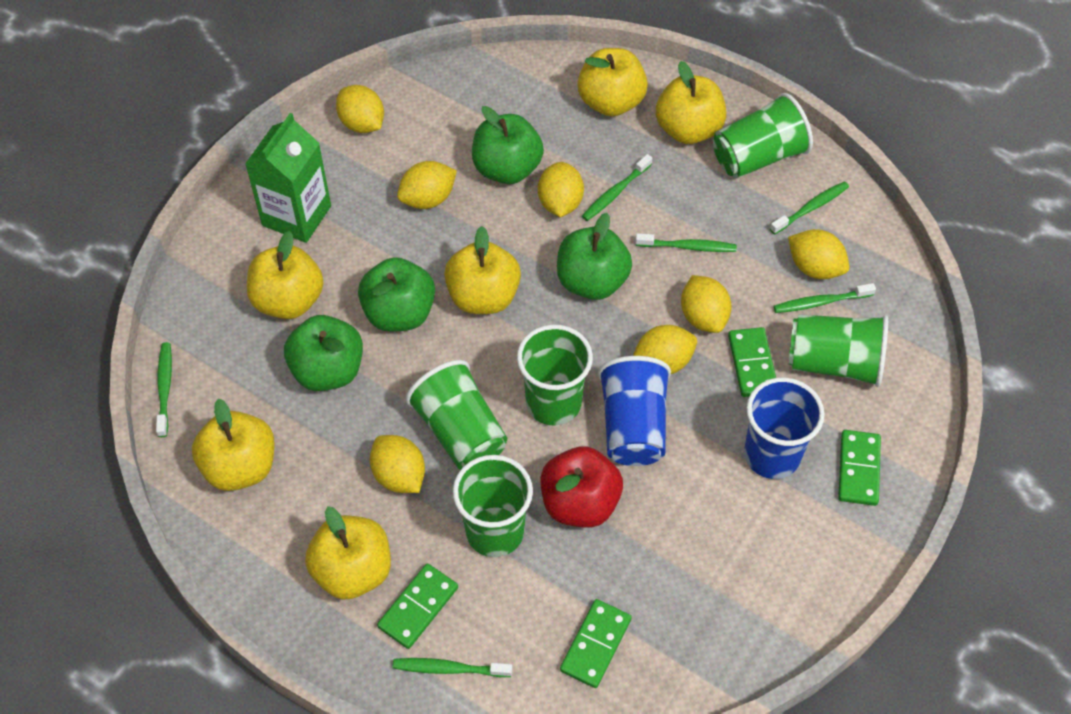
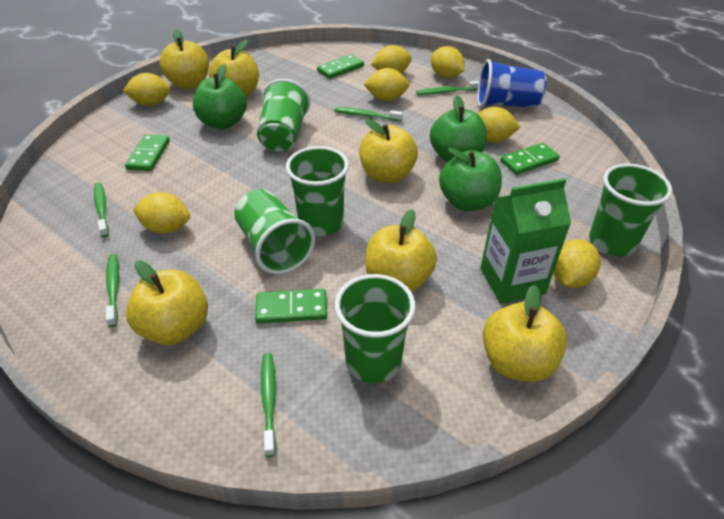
blue cup: [598,356,671,466] [744,377,825,479] = 2 -> [477,59,546,108] = 1
green apple: [284,315,363,391] [358,257,435,332] [472,106,544,184] [557,213,632,300] = 4 -> [193,64,247,129] [430,95,487,162] [439,148,502,211] = 3
green toothbrush: [156,342,172,437] [393,658,512,677] [582,154,653,221] [635,233,737,252] [770,181,849,235] [774,283,876,313] = 6 -> [94,182,109,237] [106,254,119,327] [261,353,276,457] [334,107,403,121] [416,81,479,95] = 5
red apple: [540,446,623,528] = 1 -> none = 0

